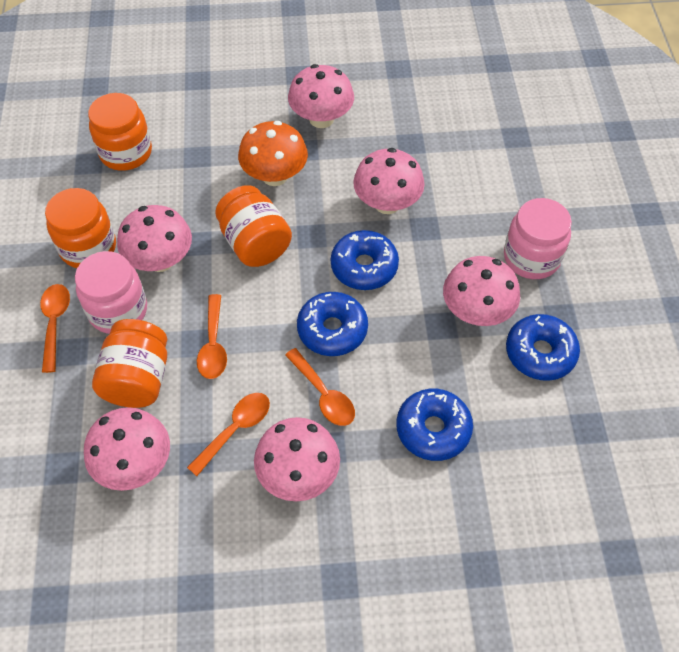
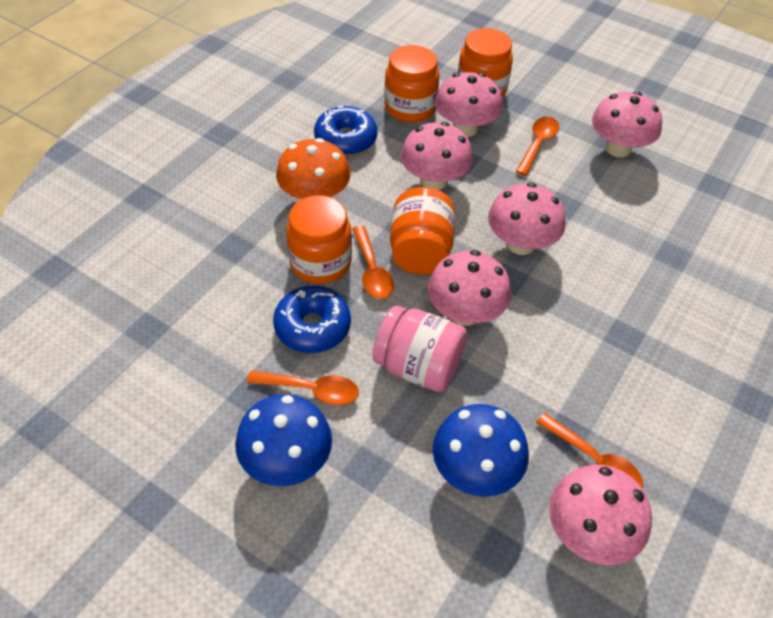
blue donut: [297,292,368,356] [331,230,399,290] [396,389,473,461] [506,314,580,381] = 4 -> [273,286,351,353] [314,106,377,156] = 2
blue mushroom: none = 0 -> [235,394,332,486] [433,404,529,497] = 2
pink jar: [75,251,147,334] [504,198,572,279] = 2 -> [372,306,467,392] = 1

